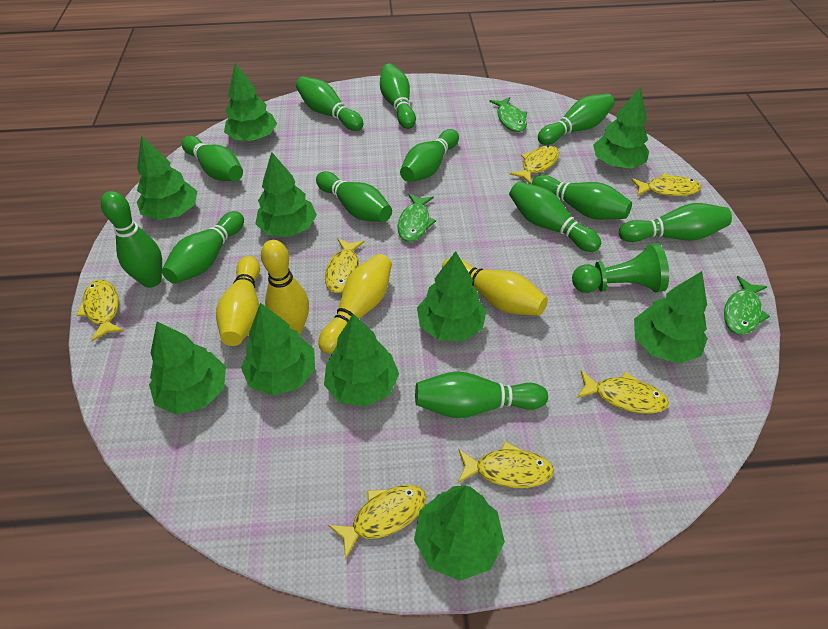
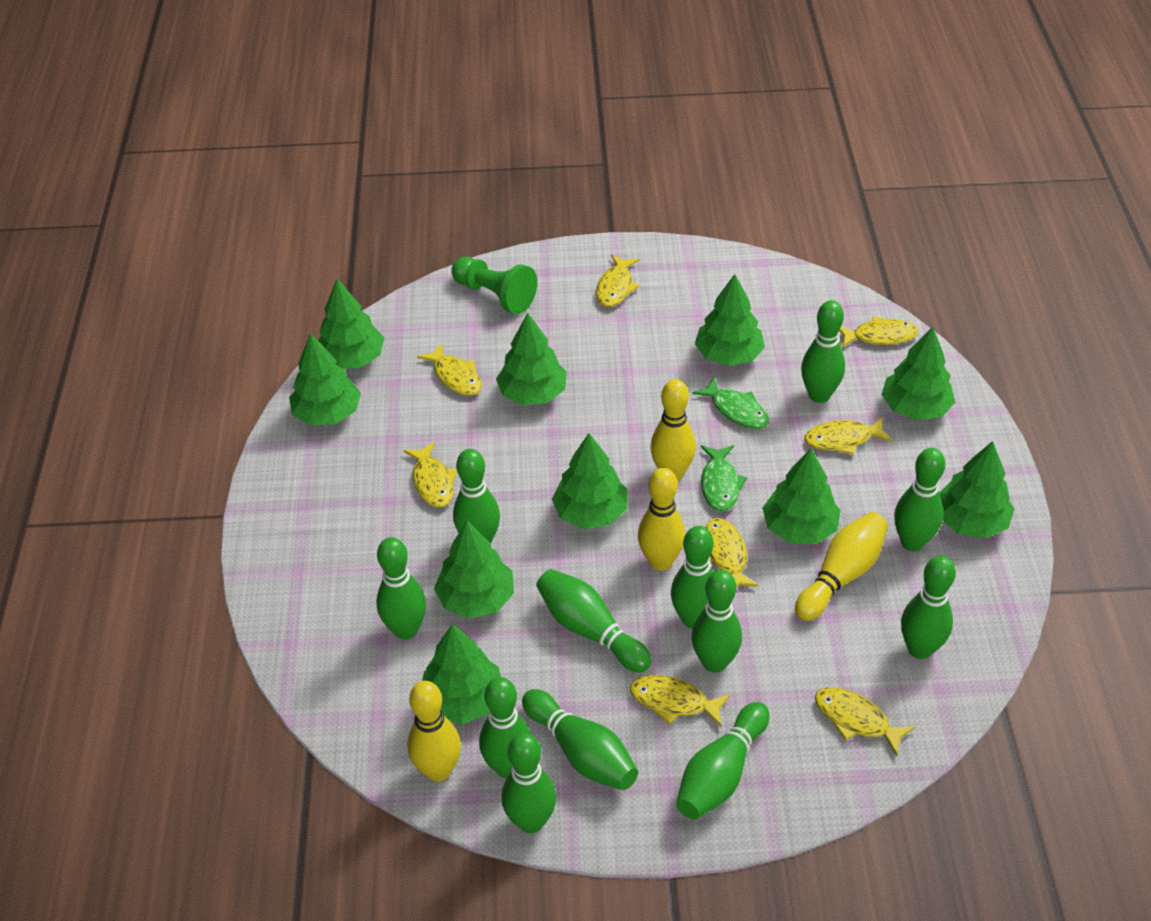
green fish: [398,194,436,242] [489,97,527,132] [724,276,770,335] = 3 -> [692,376,769,429] [701,445,747,511] = 2
yellow fish: [76,279,123,342] [325,238,364,293] [328,485,426,559] [458,441,554,488] [510,145,559,184] [577,370,669,414] [631,173,701,196] = 7 -> [403,442,457,507] [417,343,482,396] [596,254,639,307] [630,675,730,727] [705,518,758,587] [805,417,893,455] [815,687,915,756] [839,316,918,348] = 8

